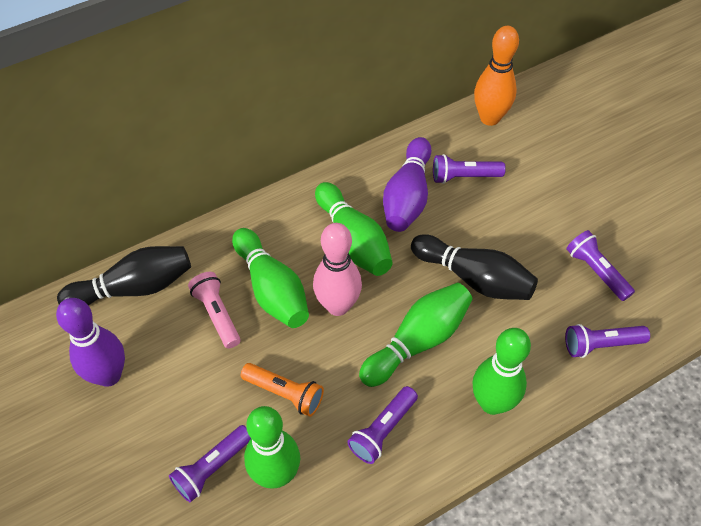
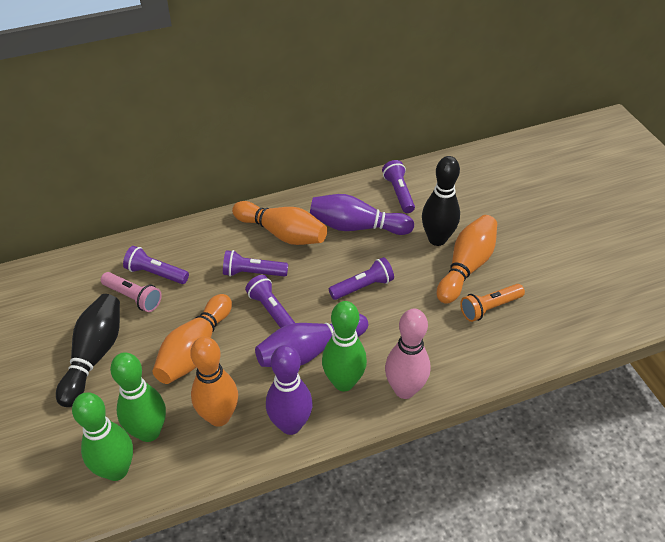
green bowling pin: [232,228,309,328] [244,406,300,489] [315,182,393,276] [359,283,473,387] [472,328,531,415] = 5 -> [72,392,133,481] [110,352,166,442] [322,301,367,391] = 3
orange bowling pin: [474,26,519,126] = 1 -> [152,294,232,384] [190,337,238,427] [232,201,327,245] [437,215,497,304] = 4
purple bowling pin: [56,298,125,387] [383,137,432,232] = 2 -> [255,314,368,367] [266,345,313,435] [310,194,414,235] = 3

